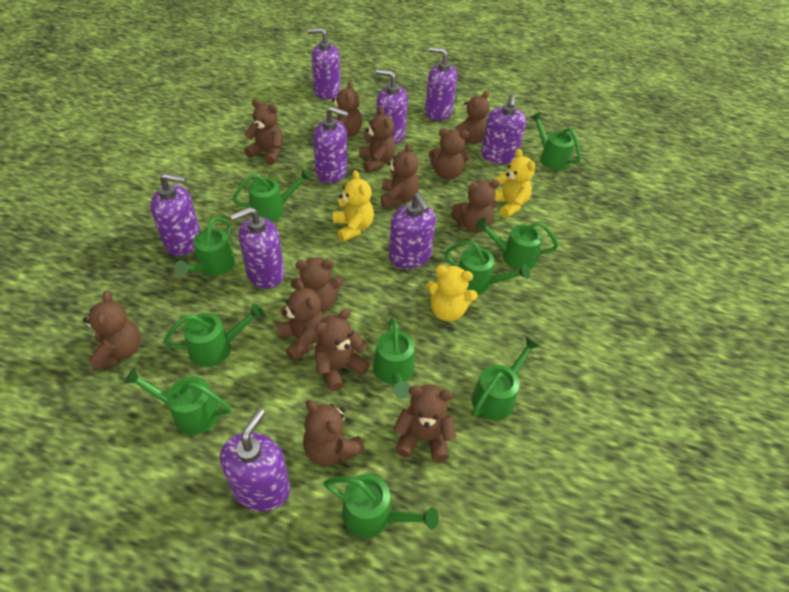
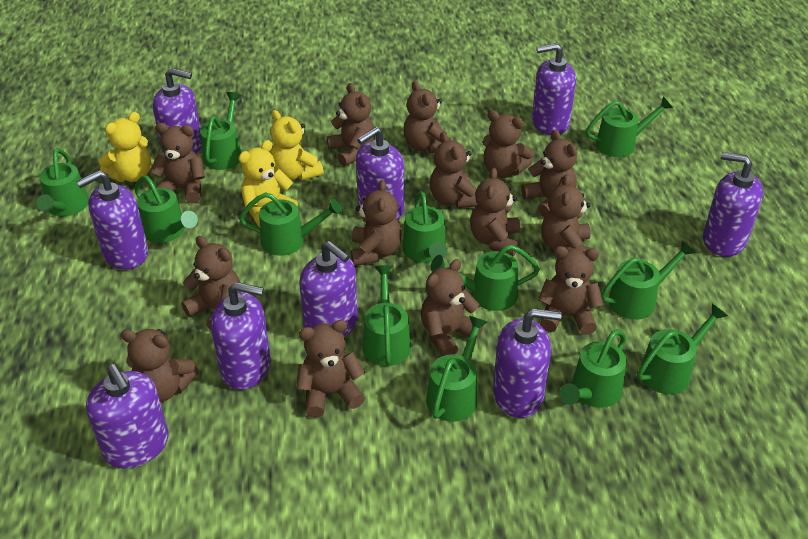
brown teddy bear: [83,291,141,371] [244,99,283,165] [276,279,325,361] [291,257,344,313] [303,400,365,466] [315,309,370,392] [332,81,362,137] [359,107,396,173] [381,143,419,207] [393,384,456,462] [429,129,470,180] [451,180,500,233] [455,91,490,145] = 13 -> [121,329,199,402] [150,123,205,204] [181,236,241,330] [296,320,365,418] [327,83,375,166] [350,180,402,266] [403,81,451,153] [421,259,483,356] [430,132,477,208] [470,168,520,256] [483,110,534,178] [521,130,577,217] [538,246,604,335] [541,174,591,251] = 14
green watering can: [124,368,231,435] [163,303,264,367] [174,217,236,276] [233,169,312,221] [324,474,439,538] [373,317,414,399] [445,240,530,294] [472,337,540,420] [475,217,558,270] [530,112,581,170] = 10 -> [36,148,89,216] [135,176,198,243] [200,92,242,170] [239,192,342,256] [362,265,411,366] [402,191,447,263] [426,316,487,422] [430,245,540,311] [559,329,627,408] [586,97,673,157] [601,241,695,320] [637,304,728,394] = 12

